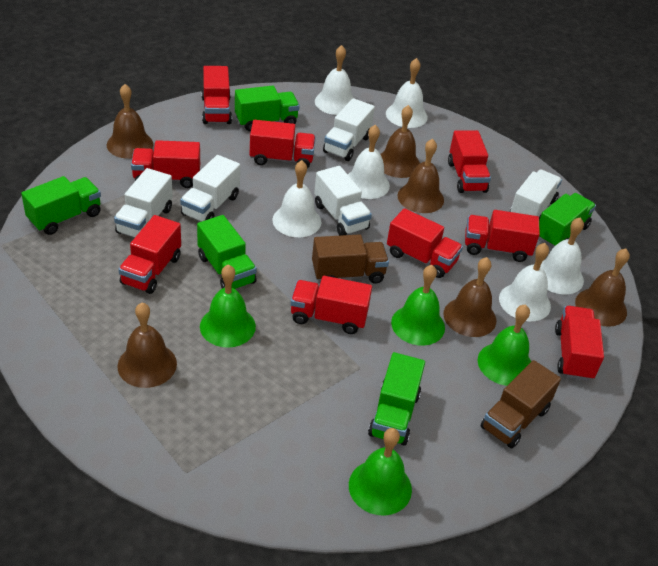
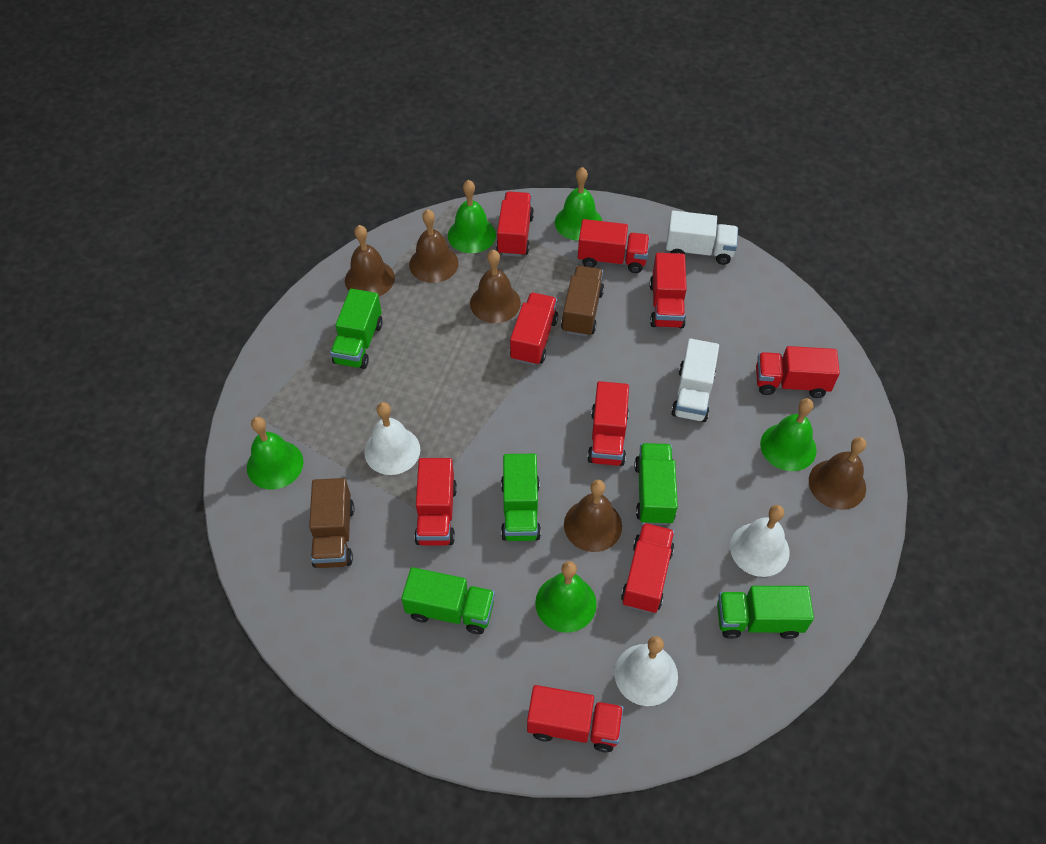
brown bell: [107,84,153,159] [118,303,177,388] [380,105,420,178] [398,139,444,213] [443,257,496,337] [575,248,630,327] = 6 -> [345,225,395,296] [409,210,459,283] [470,250,521,323] [564,480,622,552] [809,437,867,510] = 5
green bell: [200,264,256,348] [349,428,412,516] [391,265,445,346] [478,304,531,386] = 4 -> [247,417,304,489] [448,180,496,253] [535,561,597,633] [555,167,602,241] [760,398,817,471] = 5
white bell: [272,160,321,237] [315,45,353,115] [348,125,390,199] [386,58,428,128] [499,243,551,321] [540,218,584,294] = 6 -> [364,402,420,475] [614,636,678,706] [730,505,790,577] = 3
white truck: [114,168,173,238] [180,155,240,222] [314,166,372,236] [323,98,375,161] [510,169,562,220] = 5 -> [666,211,738,265] [671,339,719,422] = 2

